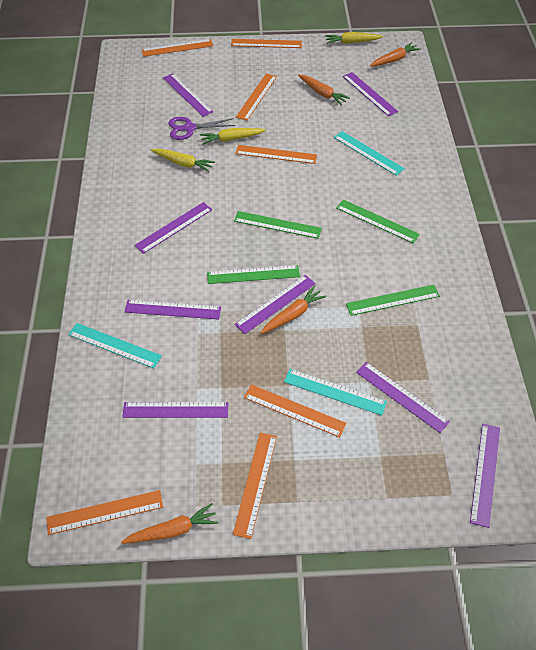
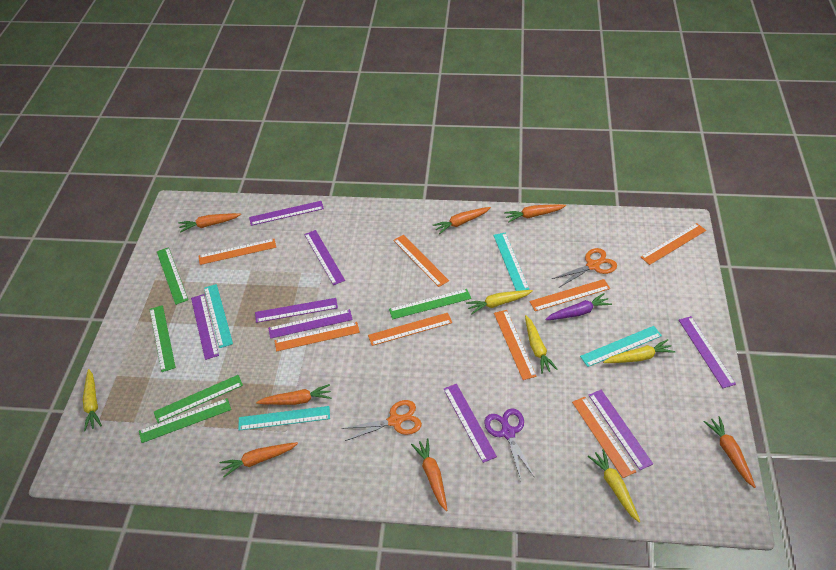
green ruler: [207,265,300,284] [234,211,322,239] [337,199,420,243] [346,285,440,316] = 4 -> [139,398,231,443] [149,305,176,372] [154,375,243,423] [157,247,188,305] [389,289,471,319] = 5
orange carrot: [121,503,218,544] [261,286,327,334] [298,75,350,105] [370,42,421,67] = 4 -> [179,213,241,233] [219,442,298,477] [256,384,331,405] [411,438,447,511] [433,207,491,234] [504,204,566,222] [704,416,756,488] = 7
orange ruler: [46,490,163,535] [142,39,213,57] [231,39,302,48] [233,433,277,539] [235,145,317,164] [236,73,277,121] [244,384,346,437] = 7 -> [198,239,276,265] [274,322,360,352] [368,313,452,346] [393,235,449,287] [494,310,537,380] [529,279,610,311] [572,397,637,478] [641,223,706,265] = 8
orange scissors: none = 0 -> [342,400,422,441] [552,248,617,287] = 2
purple carrot: none = 0 -> [545,293,612,320] = 1
turquoise ruler: [68,323,162,368] [284,369,387,416] [334,131,405,176] = 3 -> [204,284,233,348] [238,406,330,431] [493,233,529,291] [580,326,662,367] = 4
yellow carrot: [151,149,215,172] [200,128,266,145] [325,32,383,44] = 3 -> [83,369,102,431] [466,290,533,315] [525,315,558,374] [588,449,640,523] [603,339,675,363] = 5

